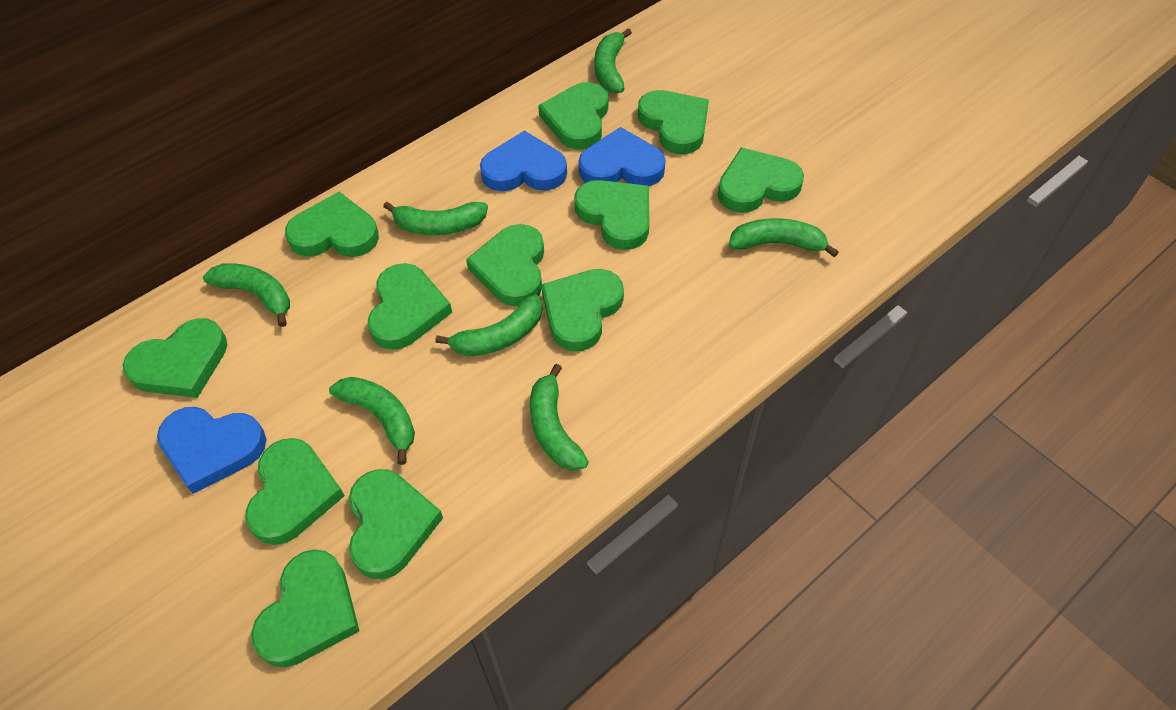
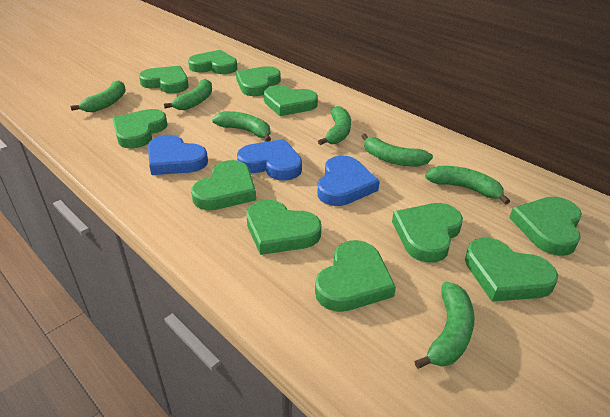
green heart: [123,318,227,398] [245,438,345,545] [251,549,359,668] [285,192,379,257] [349,469,443,579] [368,263,452,350] [466,224,544,306] [538,82,608,150] [541,269,624,351] [574,180,649,250] [638,90,709,154] [718,147,804,213] = 12 -> [112,109,168,149] [139,66,189,93] [188,50,237,74] [191,160,256,210] [236,66,281,96] [247,199,321,255] [263,85,318,116] [315,240,396,312] [392,203,463,263] [465,238,558,302] [509,197,582,256] = 11

